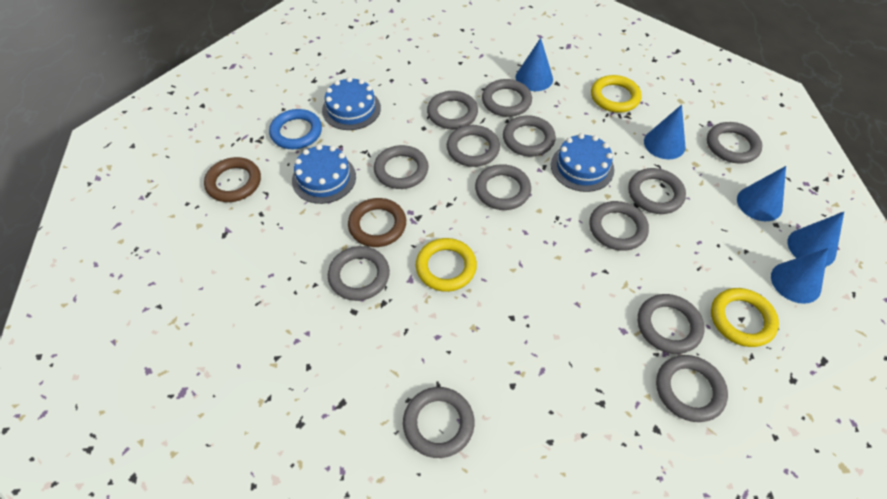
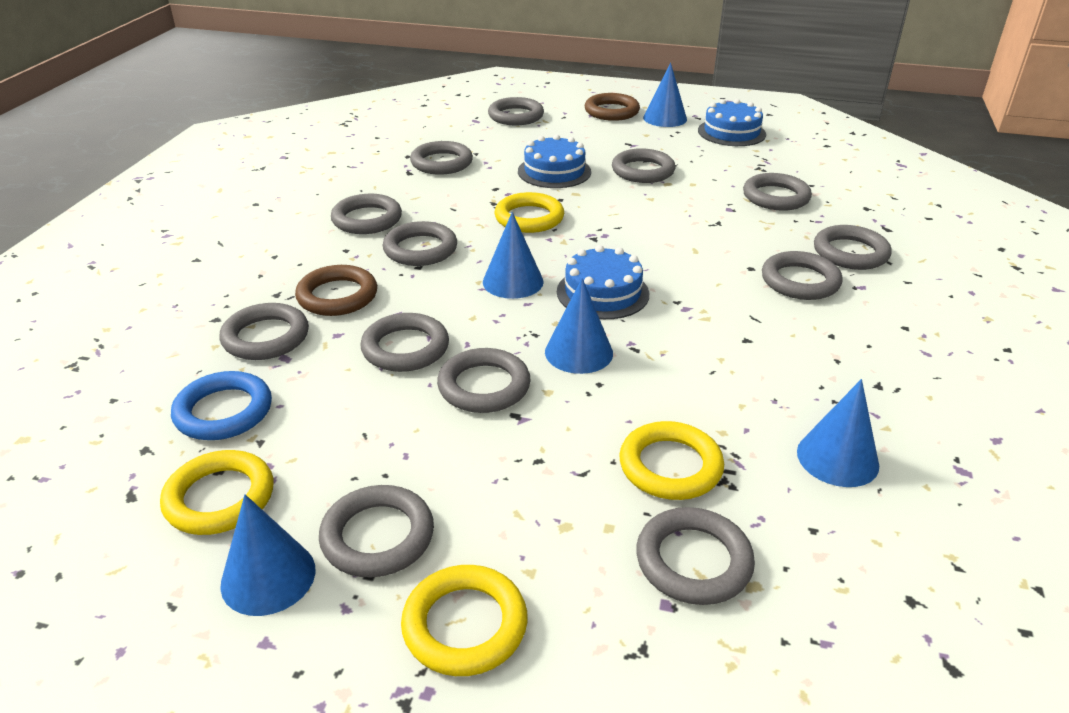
yellow ring: [416,238,477,292] [591,75,642,113] [711,288,779,347] = 3 -> [160,450,273,535] [401,565,528,676] [495,192,564,233] [619,421,724,500] = 4

